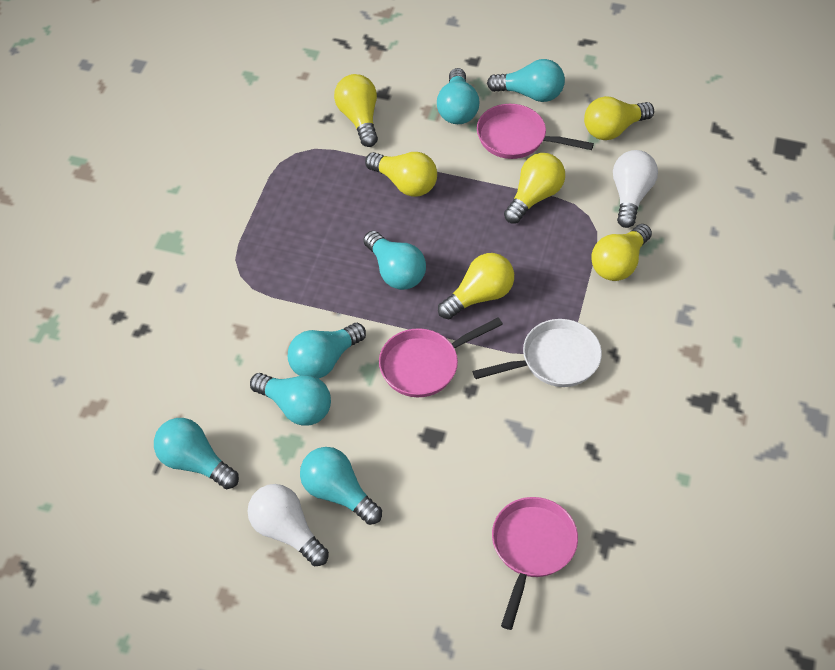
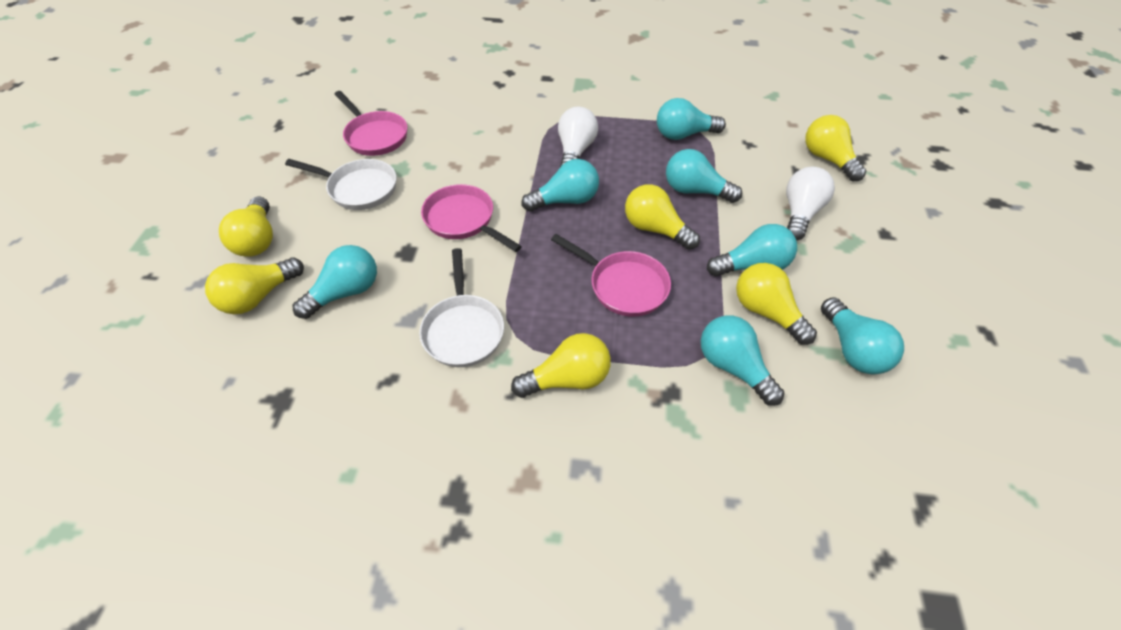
white pan: [473,319,602,387] = 1 -> [285,159,397,210] [419,248,504,367] = 2

